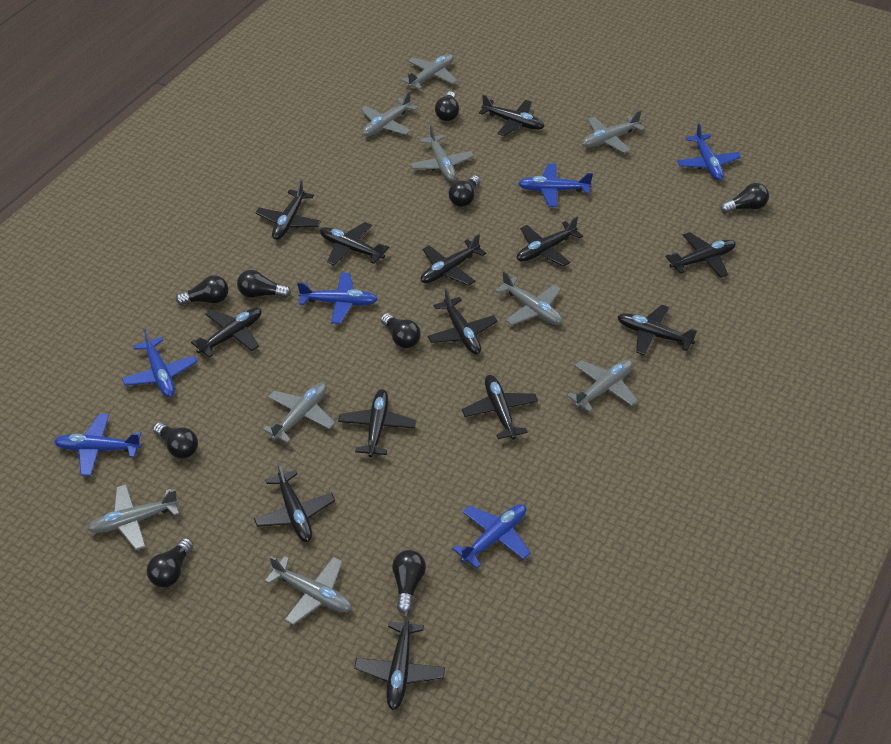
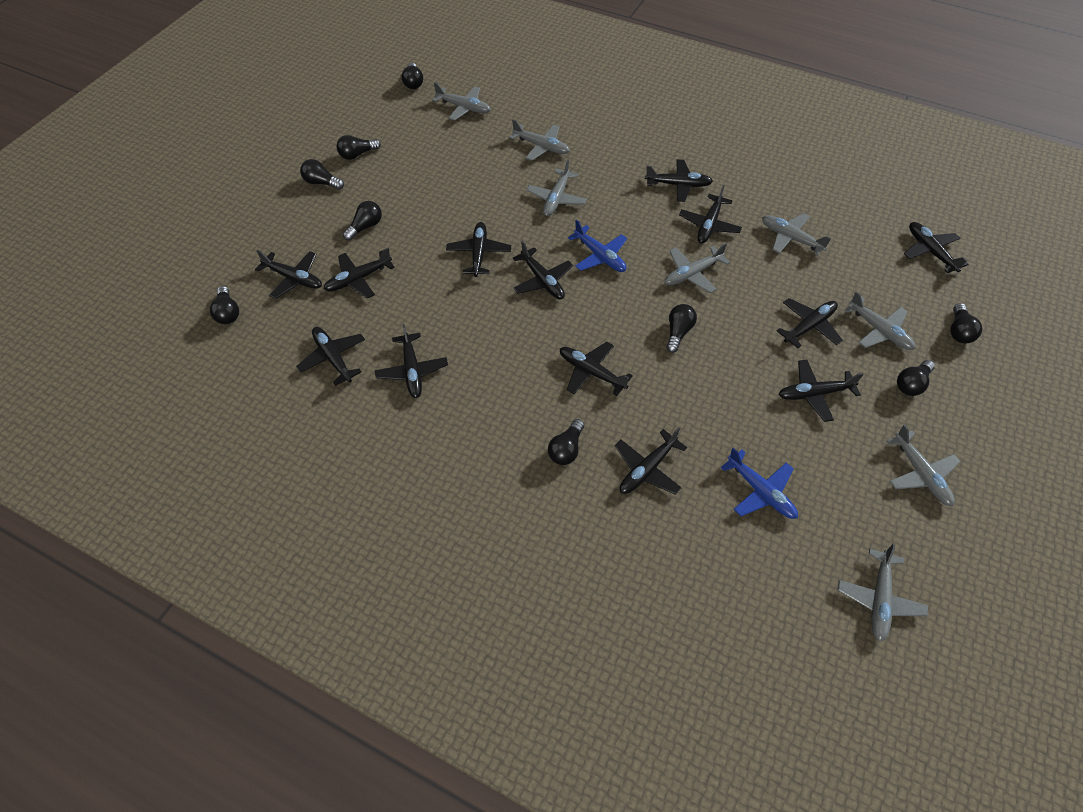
blue plane: [54,414,142,476] [122,329,197,397] [297,273,378,324] [452,504,531,568] [518,164,593,207] [677,123,741,181] = 6 -> [568,220,627,272] [721,447,798,519] = 2
grey plane: [87,484,179,550] [263,382,335,443] [265,556,352,625] [361,91,418,136] [402,54,458,90] [410,125,474,181] [495,271,562,325] [567,359,638,412] [582,110,645,153] = 9 -> [432,82,491,121] [509,119,570,161] [526,160,587,216] [665,243,730,293] [762,213,831,255] [838,543,928,642] [844,291,915,350] [887,424,960,506] = 8

